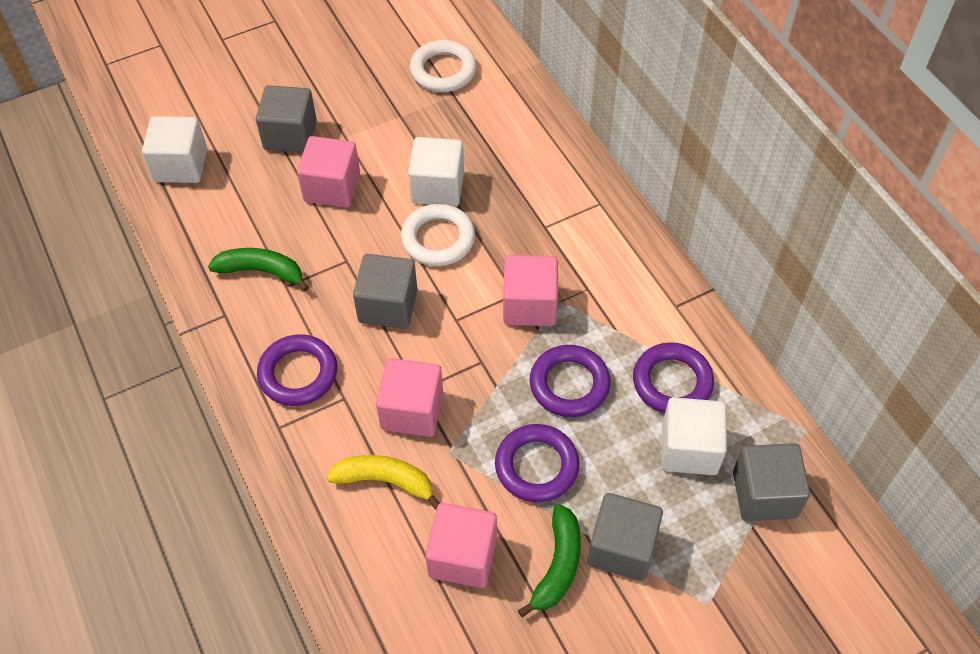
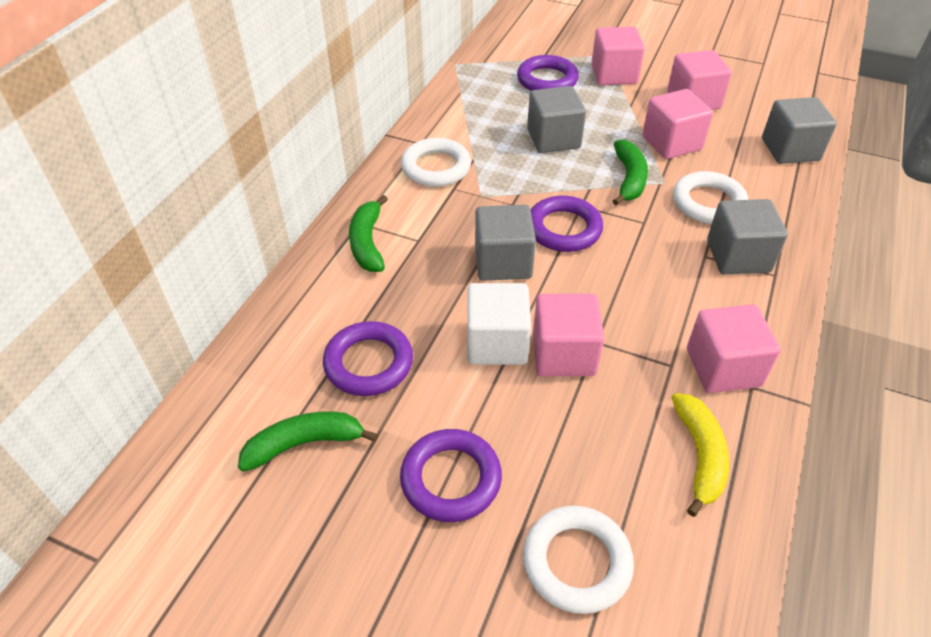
green banana: [208,248,309,292] [518,504,581,617] = 2 -> [238,412,378,472] [349,195,388,272] [613,139,648,205] = 3
pink cube: [297,136,360,208] [376,358,443,437] [425,503,497,588] [503,255,558,326] = 4 -> [533,294,605,376] [591,27,645,85] [642,89,713,159] [667,50,732,110] [687,304,781,393] = 5
white cube: [142,116,207,183] [408,137,464,206] [661,397,727,475] = 3 -> [467,283,531,365] = 1
white ring: [401,204,475,266] [410,40,477,92] = 2 -> [401,138,471,187] [523,506,634,614] [673,171,748,224] = 3

